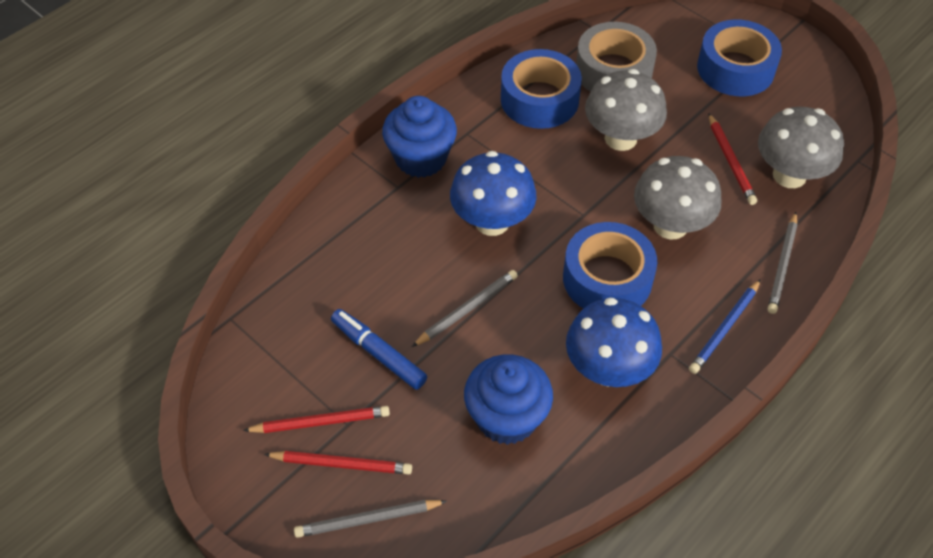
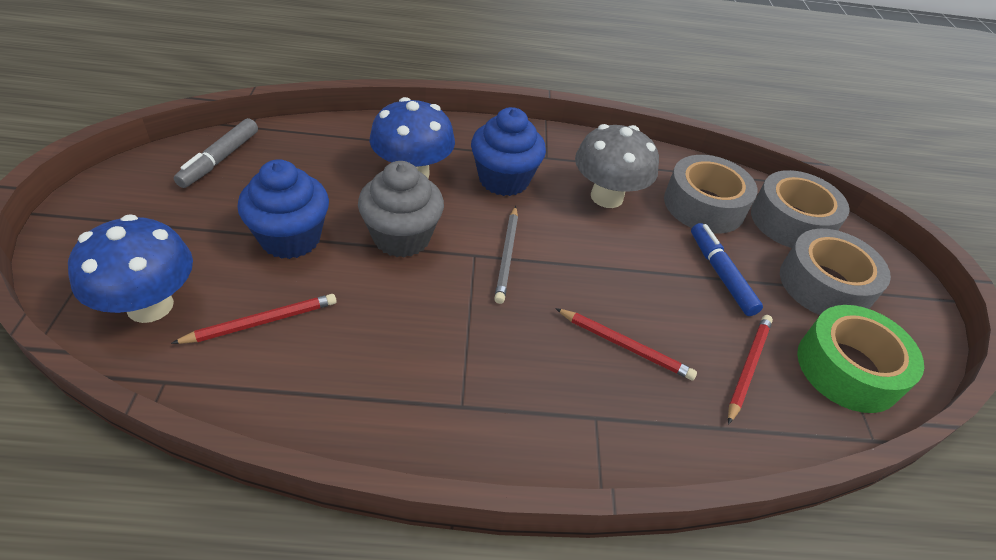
blue pencil: [689,279,761,374] = 1 -> none = 0
blue tape: [501,49,582,129] [563,222,657,309] [697,19,782,96] = 3 -> none = 0
green tape: none = 0 -> [797,305,924,413] = 1
grey cupcake: none = 0 -> [358,161,444,258] = 1
grey marker: none = 0 -> [174,118,258,188] = 1
grey mushroom: [585,69,667,151] [634,156,722,239] [758,107,844,188] = 3 -> [575,124,659,208] = 1
grey pencil: [294,500,447,538] [412,270,518,347] [767,212,798,314] = 3 -> [494,206,518,304] = 1
grey tape: [576,22,657,92] = 1 -> [664,155,757,234] [751,170,850,248] [780,229,891,315] = 3

